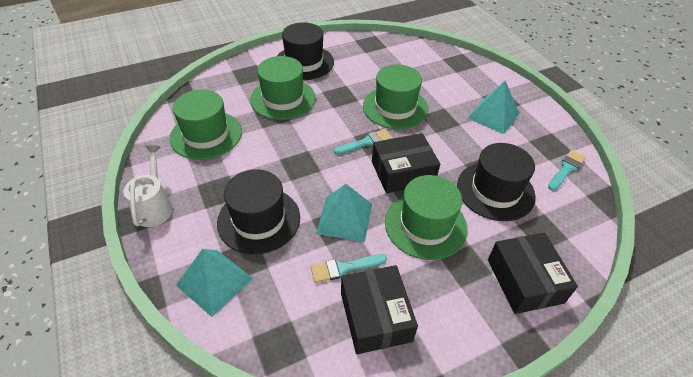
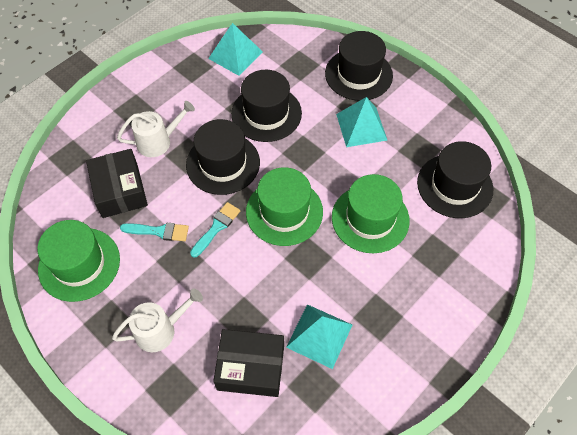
black box: [341,265,418,354] [372,133,440,193] [488,233,578,314] = 3 -> [86,149,148,218] [213,329,284,397] = 2
black hat: [217,170,300,254] [277,22,334,80] [457,143,536,221] = 3 -> [186,119,260,195] [231,70,302,142] [325,31,393,101] [417,141,493,218] = 4
green hat: [170,89,242,160] [250,56,316,120] [363,65,428,129] [385,175,468,260] = 4 -> [37,220,120,302] [246,167,323,246] [332,174,410,253] = 3
turquoise brush: [311,254,387,283] [334,129,393,155] [548,150,586,191] = 3 -> [120,223,189,241] [190,202,240,258] = 2
white watering can: [123,145,173,227] = 1 -> [112,288,203,352] [117,101,195,157] = 2

